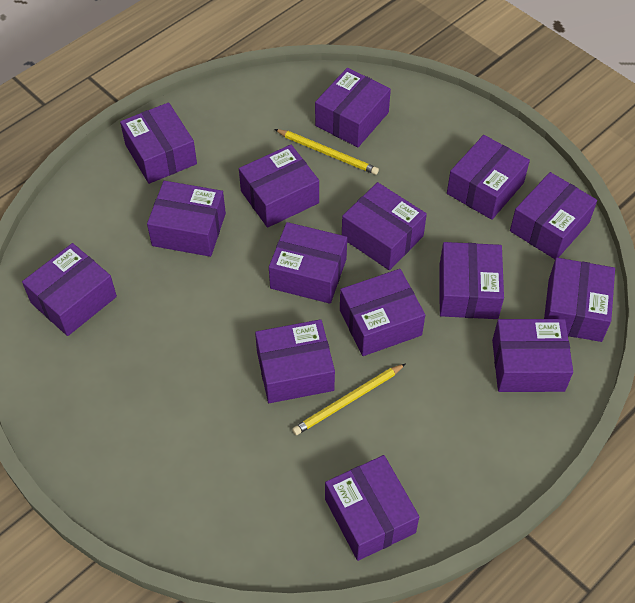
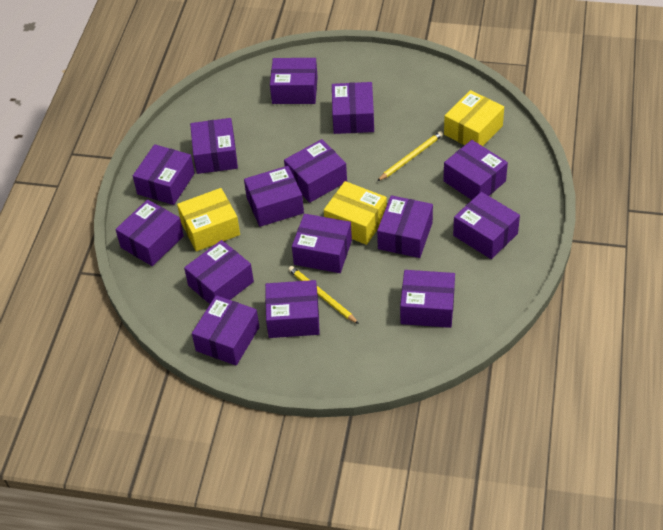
yellow box: none = 0 -> [177,188,240,251] [324,181,387,245] [444,90,504,146] = 3

